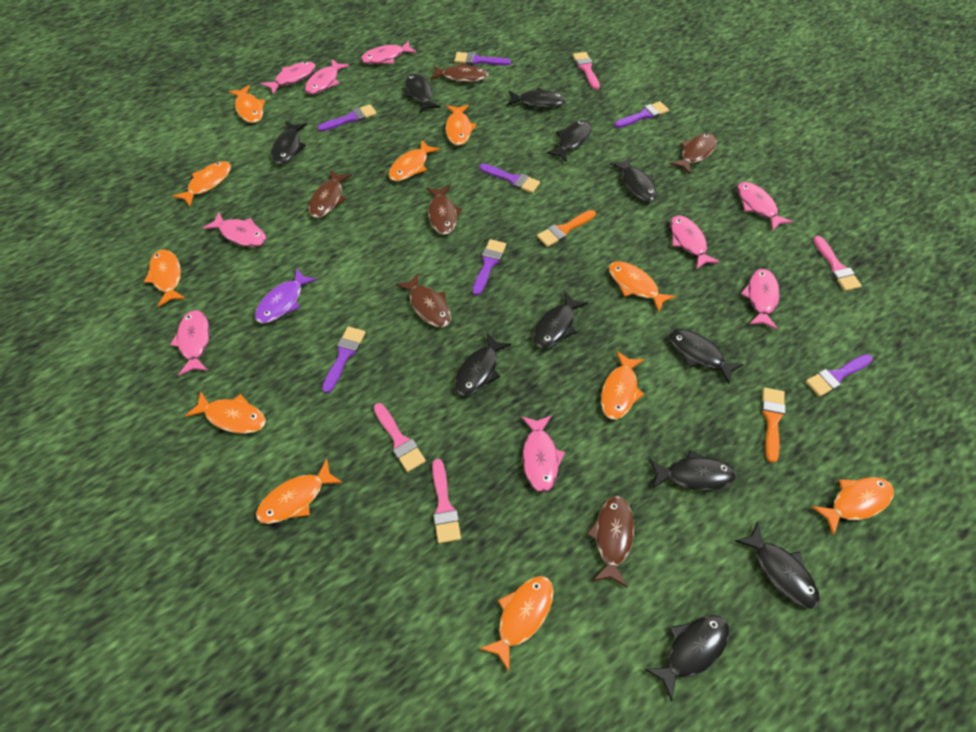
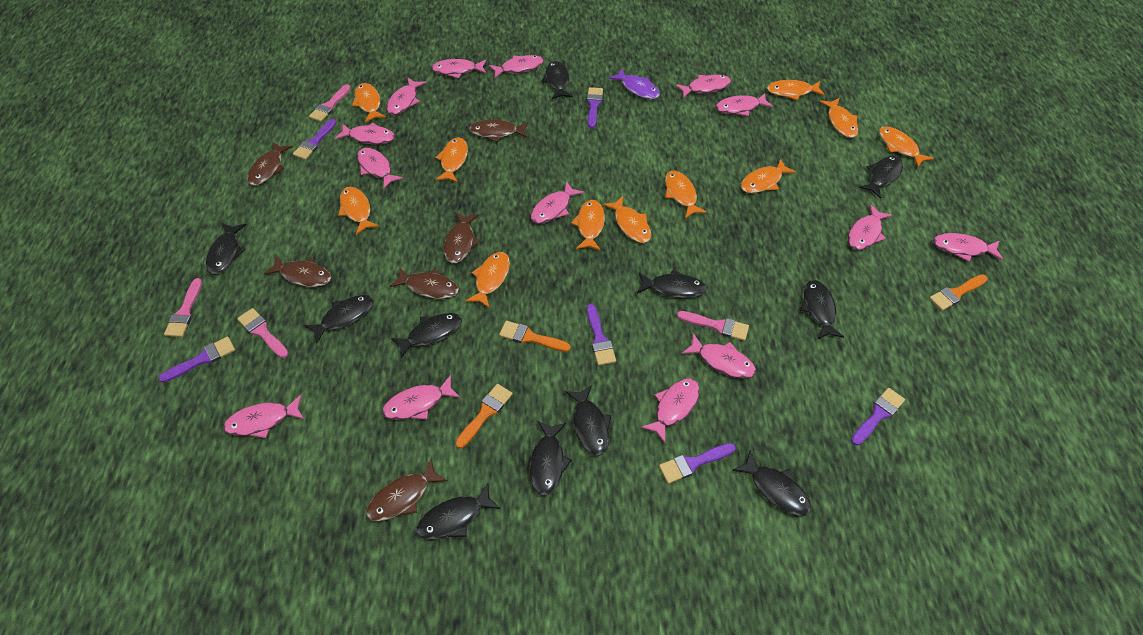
orange brush: [537,210,596,247] [761,387,786,463] = 2 -> [455,384,513,448] [499,321,571,352] [929,275,988,311] = 3
pink fish: [170,310,210,376] [203,212,267,247] [261,62,316,94] [305,59,350,95] [361,40,417,64] [521,415,565,493] [670,215,720,270] [737,182,793,231] [741,269,780,329] = 9 -> [223,395,305,438] [335,123,395,145] [357,148,403,189] [382,375,461,420] [387,77,426,115] [431,59,486,79] [489,55,544,79] [531,181,584,224] [641,378,700,443] [675,75,731,98] [682,333,756,378] [716,93,773,116] [848,204,892,250] [933,233,1003,262] = 14
purple brush: [318,104,377,132] [322,326,366,393] [454,52,511,66] [472,239,506,296] [479,164,540,193] [614,101,669,128] [806,354,873,397] = 7 -> [159,337,235,383] [293,119,336,160] [587,87,603,128] [587,304,616,366] [659,443,736,484] [851,388,905,446] = 6

